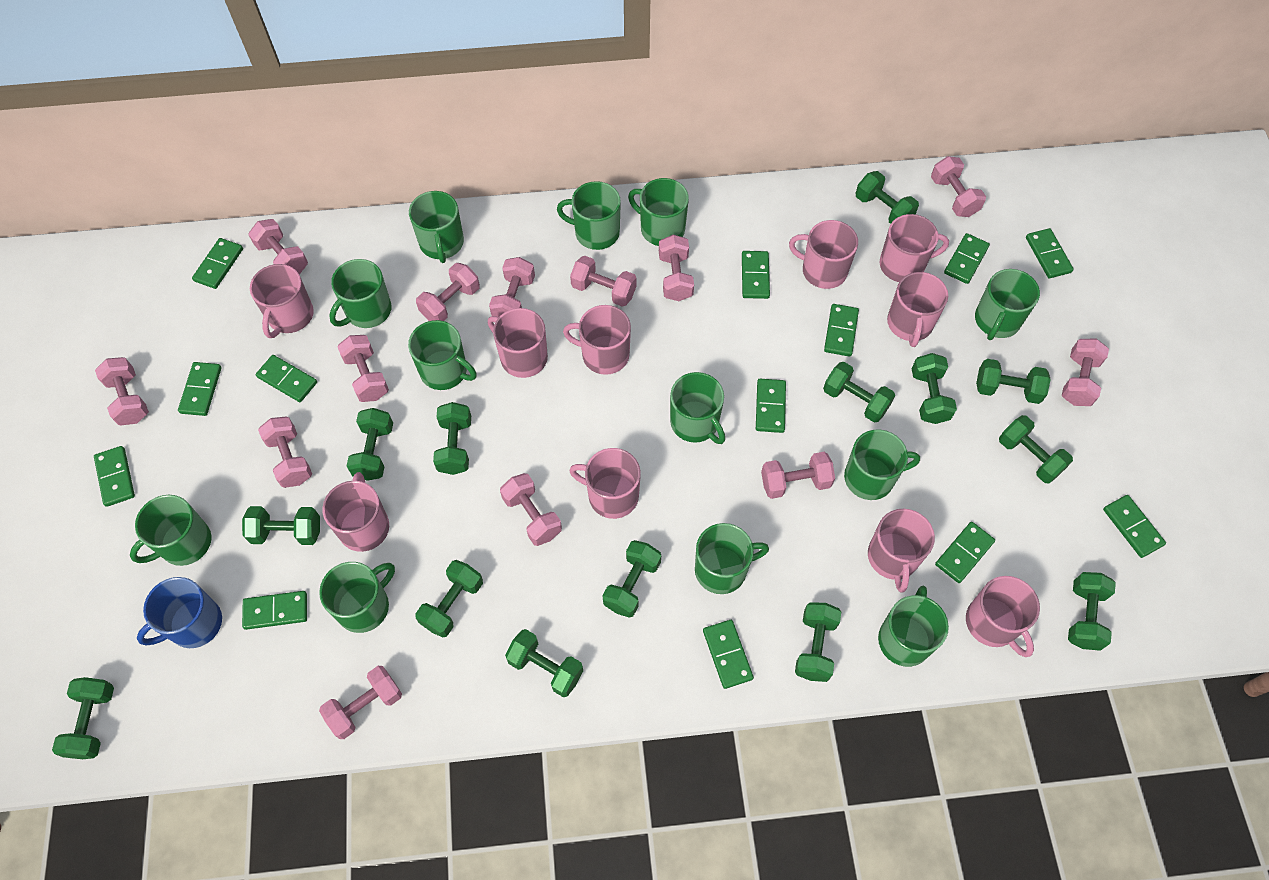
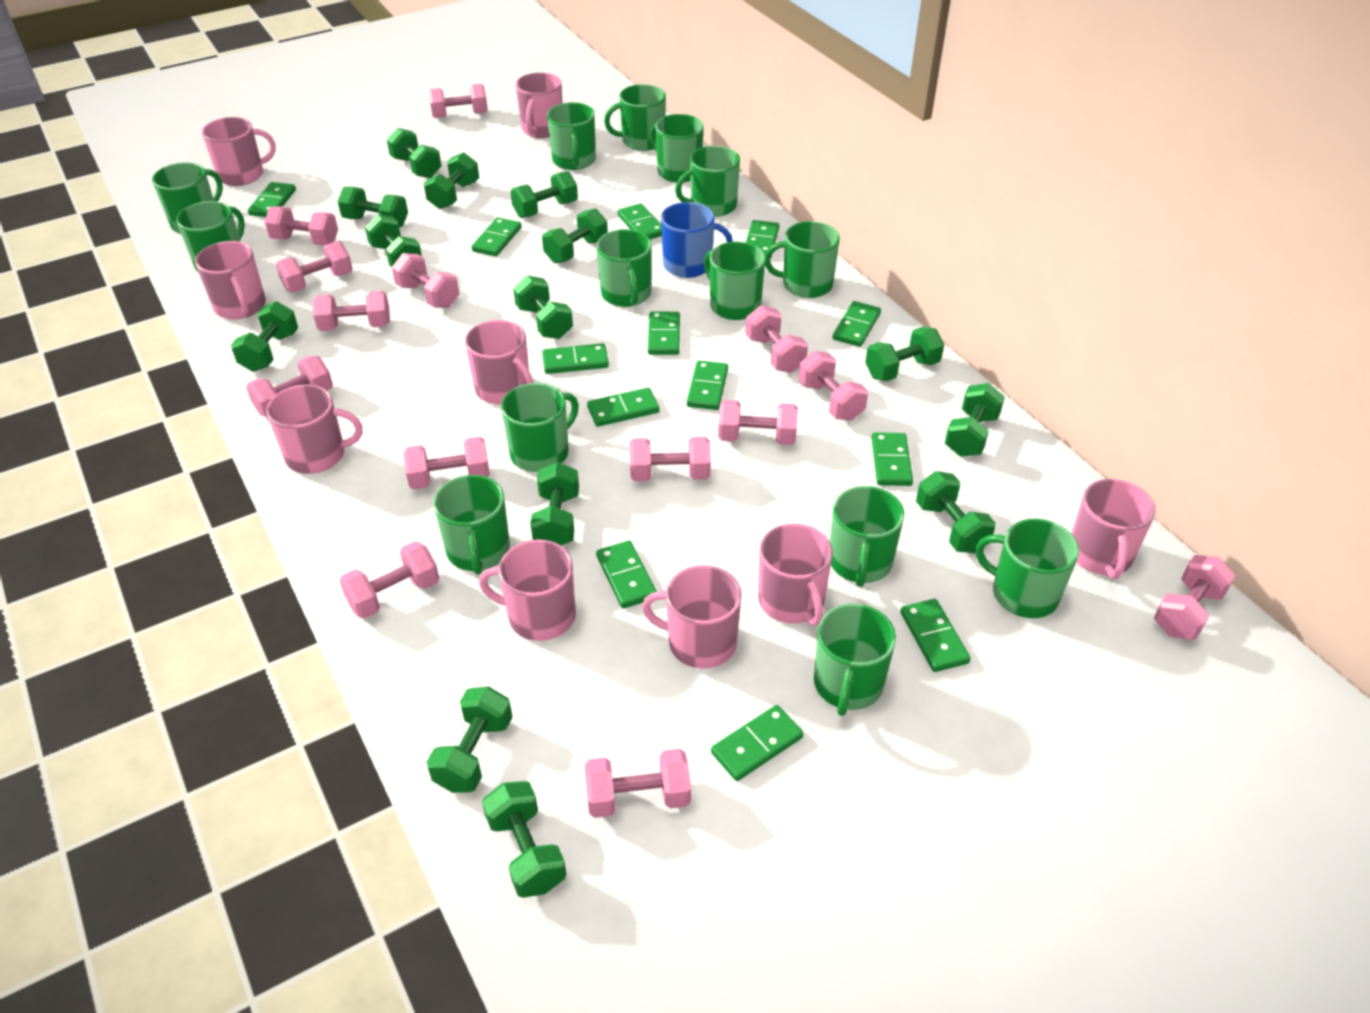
green mug: [129,495,212,566] [319,562,395,633] [329,259,391,328] [408,320,477,390] [409,191,464,263] [557,181,621,250] [628,178,689,246] [670,372,725,444] [695,523,769,594] [844,430,920,500] [878,586,949,667] [975,269,1040,340] = 12 -> [152,162,223,234] [176,201,245,272] [433,475,510,575] [501,383,579,472] [547,102,596,170] [596,229,652,307] [604,84,666,151] [650,114,703,183] [675,146,740,217] [704,241,765,320] [765,221,840,298] [814,603,896,716] [830,486,904,587] [976,519,1079,618] = 14
pink dumbbell: [95,357,149,426] [248,219,308,275] [258,417,312,488] [319,666,402,739] [337,335,389,402] [416,263,480,321] [489,257,535,317] [500,473,562,546] [570,256,637,307] [659,234,694,301] [761,452,835,499] [931,156,986,217] [1062,339,1109,406] = 13 -> [246,355,333,417] [264,206,338,246] [276,241,353,292] [313,291,390,331] [339,541,439,619] [392,253,459,308] [403,437,490,490] [428,84,488,118] [585,749,691,818] [630,437,711,481] [718,400,798,445] [745,305,808,373] [798,351,868,421] [1154,555,1236,640] = 14
pink mug: [250,264,314,338] [322,472,389,552] [488,308,548,378] [563,305,631,375] [569,448,641,519] [789,220,858,289] [868,509,935,593] [879,214,949,282] [887,272,948,347] [966,576,1040,657] = 10 -> [195,241,266,319] [202,117,276,186] [266,384,362,474] [465,320,533,404] [479,539,576,641] [516,72,562,138] [642,565,742,669] [758,523,833,626] [1072,479,1156,579] = 9

